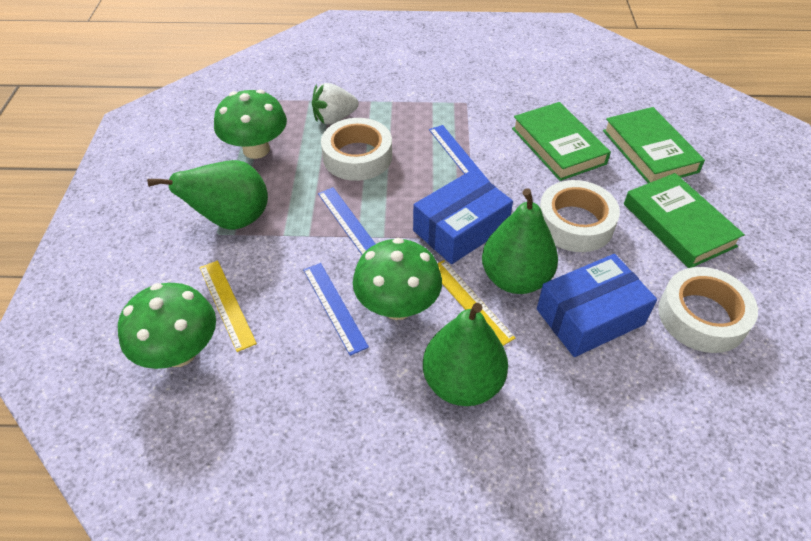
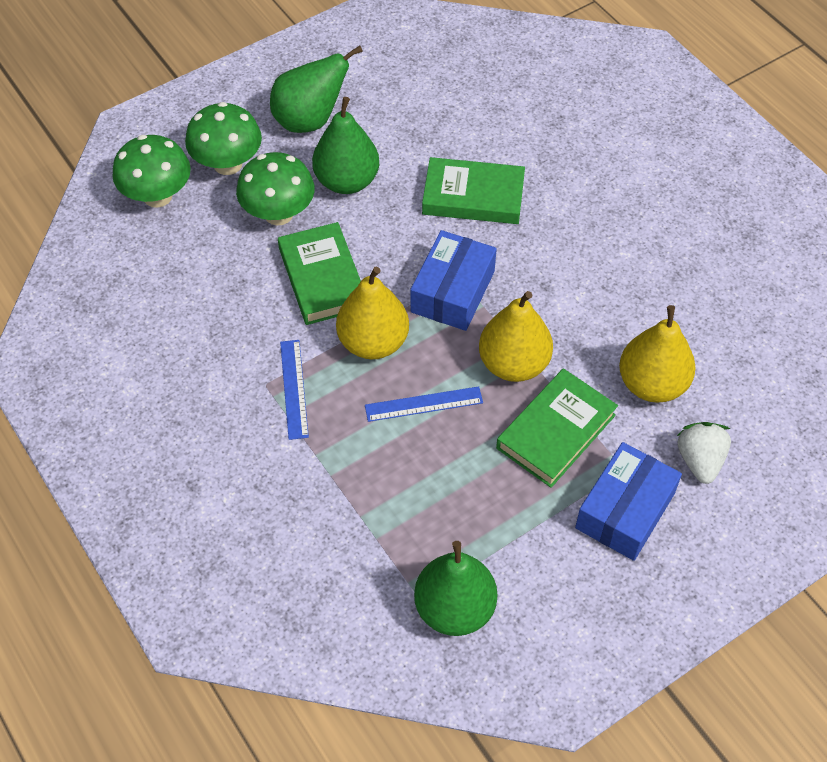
blue ruler: [303,263,369,356] [318,187,375,255] [429,125,490,182] = 3 -> [280,340,309,440] [365,386,483,422] = 2
white tape: [321,118,392,181] [540,180,620,252] [658,267,758,353] = 3 -> none = 0
yellow pear: none = 0 -> [336,266,409,359] [479,291,553,382] [619,305,696,403] = 3
yellow ruler: [199,261,257,352] [438,260,515,346] = 2 -> none = 0

